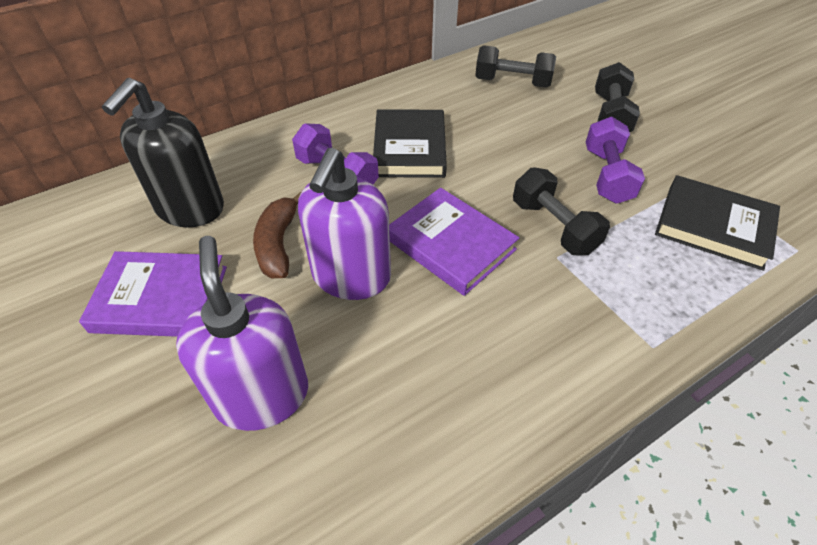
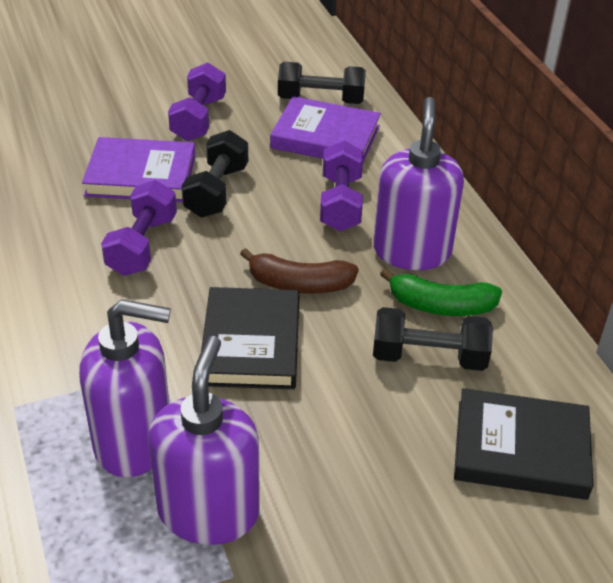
black soap dispenser: [102,78,224,227] = 1 -> none = 0
green banana: none = 0 -> [380,268,502,316] = 1
purple dumbbell: [292,123,379,184] [586,117,645,204] = 2 -> [101,180,177,276] [168,62,226,141] [320,141,363,231] = 3
purple soap dispenser: [176,236,308,431] [298,148,391,300] = 2 -> [79,299,171,477] [148,336,260,545] [373,97,464,270] = 3

